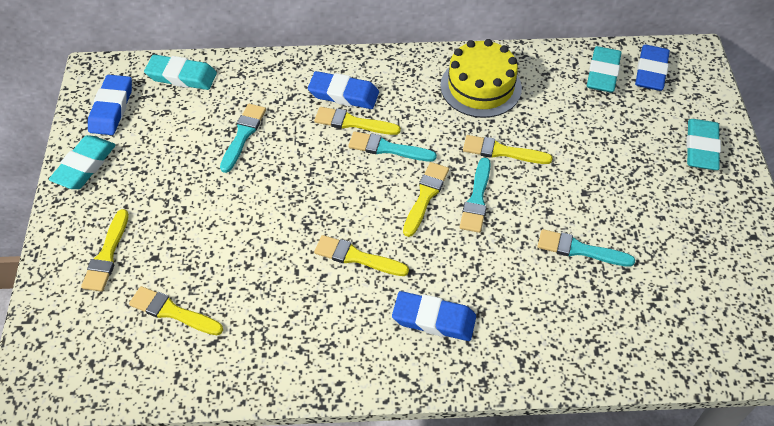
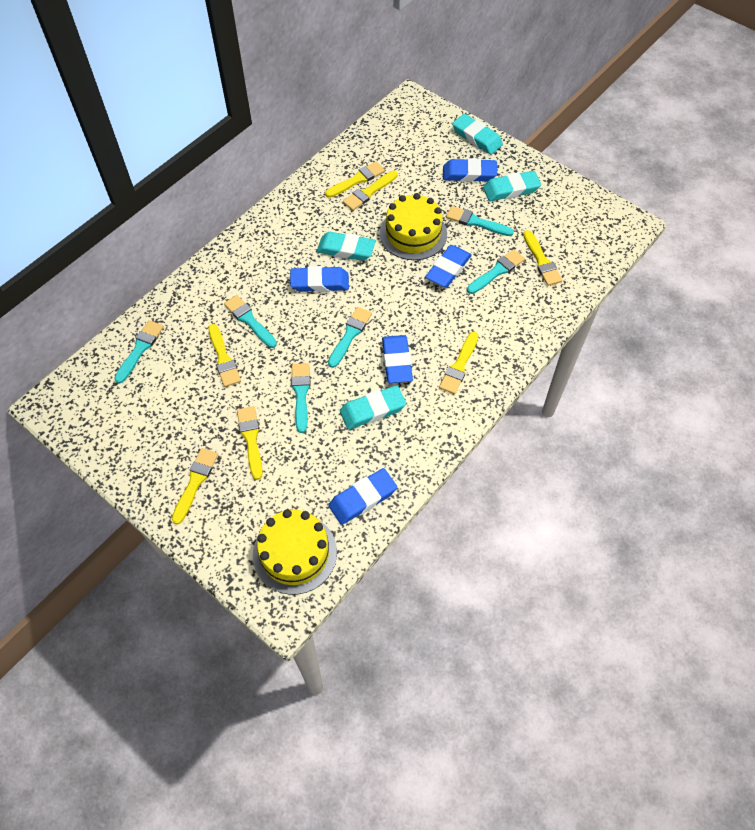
blue eraser: [88,75,132,135] [308,71,379,109] [392,291,476,341] [635,45,670,91] = 4 -> [290,266,349,292] [328,468,397,525] [382,335,413,383] [425,245,472,288] [443,158,497,182] = 5
turquoise brush: [220,104,266,173] [348,131,437,161] [460,158,491,233] [538,229,635,267] = 4 -> [114,320,164,384] [224,295,277,348] [291,363,310,433] [328,307,372,368] [446,206,514,236] [467,249,525,294] = 6
yellow brush: [81,209,129,292] [129,286,223,335] [314,107,401,135] [314,235,409,276] [403,162,449,237] [463,135,553,164] = 6 -> [172,448,218,524] [208,324,241,387] [237,406,263,480] [325,161,385,198] [343,171,398,211] [439,332,478,394] [523,230,562,286] = 7
yellow cake: [440,39,522,118] = 1 -> [253,509,337,595] [380,193,447,260] = 2

